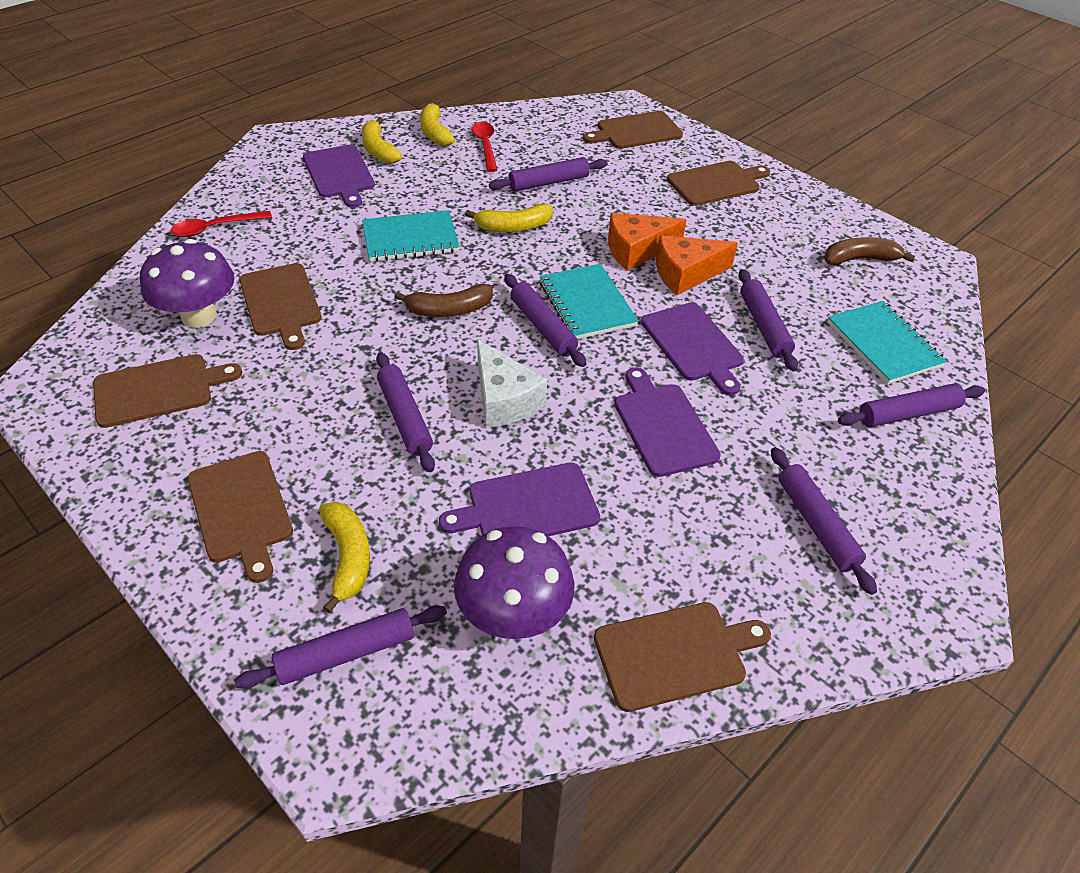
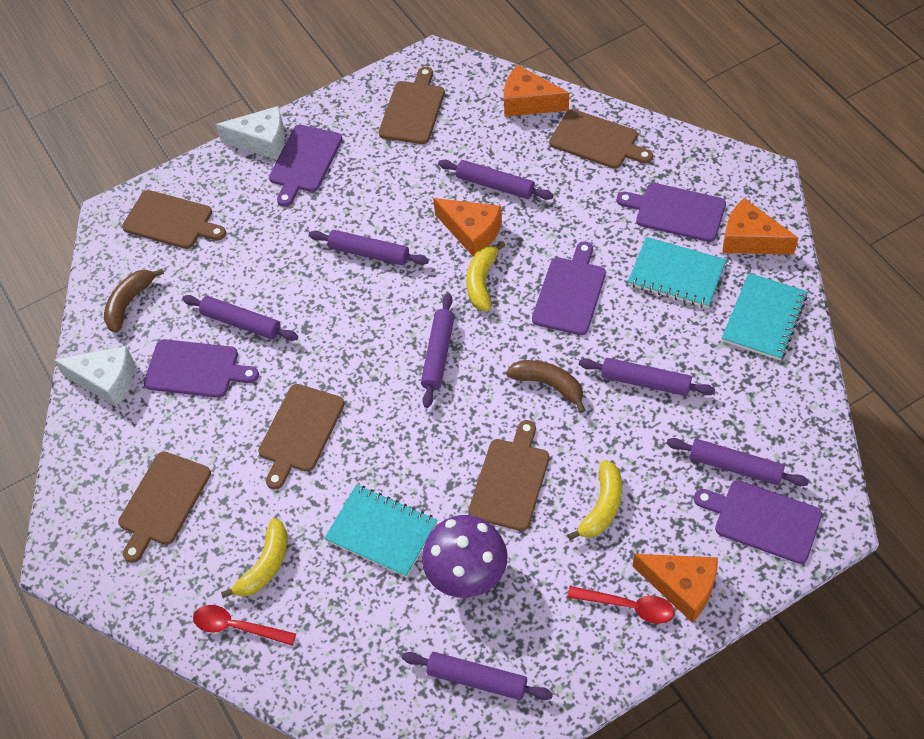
orange cheese: [608,213,687,271] [656,235,738,295] = 2 -> [433,198,502,257] [504,65,569,117] [632,554,718,623] [723,198,798,255] = 4
purple cutting board: [303,145,375,208] [439,462,600,536] [614,367,721,477] [641,302,744,395] = 4 -> [144,339,259,398] [269,125,342,207] [532,241,606,335] [617,183,726,242] [694,480,822,564] = 5
purple mushroom: [140,239,234,328] [454,526,575,639] = 2 -> [422,515,507,598] = 1
white cheese: [477,339,547,428] = 1 -> [54,346,134,407] [216,106,285,160] = 2
yellow banana: [319,502,370,613] [362,117,402,164] [420,101,455,146] [465,204,553,232] = 4 -> [221,518,288,598] [466,241,506,311] [567,460,622,540] = 3

